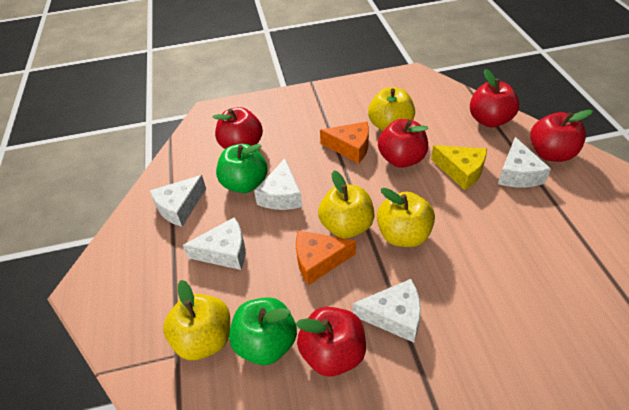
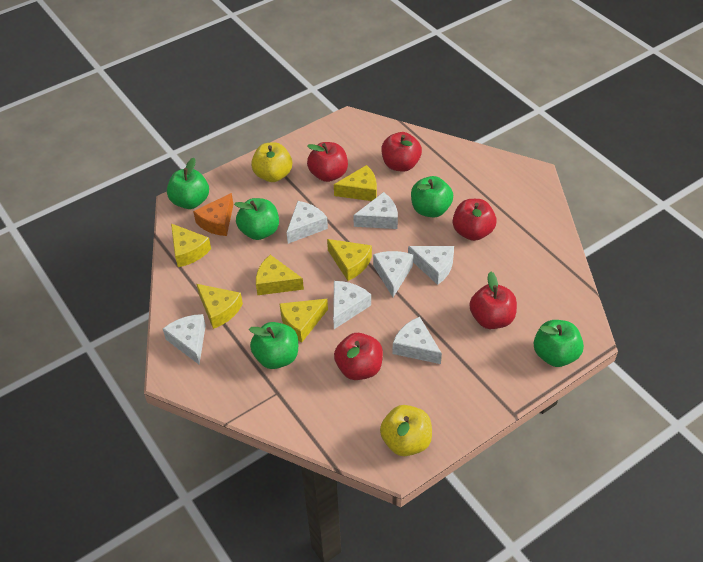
green apple: [216,144,268,193] [229,297,297,365] = 2 -> [167,158,209,209] [234,198,279,240] [249,322,298,369] [411,176,453,217] [534,320,584,367] = 5
orange cheese: [296,230,356,285] [320,122,369,163] = 2 -> [193,193,233,236] = 1
white cheese: [150,175,206,227] [183,217,245,270] [254,159,302,210] [353,279,421,343] [498,137,551,187] = 5 -> [163,314,206,365] [286,201,328,244] [333,281,371,329] [353,192,398,229] [373,251,413,297] [392,317,442,364] [408,246,454,285] = 7
yellow apple: [163,280,230,360] [318,171,375,238] [368,87,415,131] [377,188,435,247] = 4 -> [251,142,292,182] [380,405,432,456] = 2
yellow cheese: [431,145,487,190] = 1 -> [171,224,211,267] [197,284,243,329] [256,255,304,295] [280,299,328,343] [327,239,372,281] [334,165,377,201] = 6

